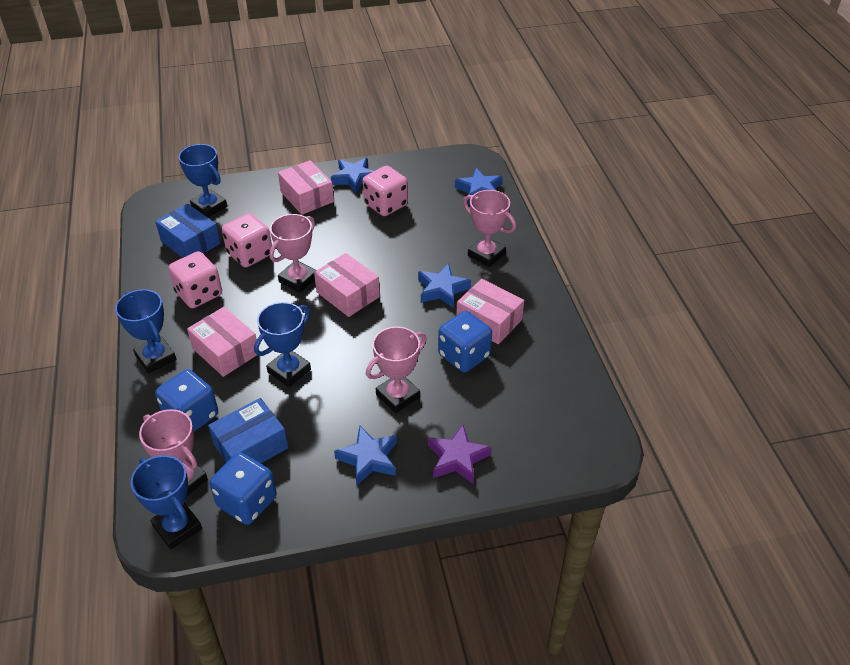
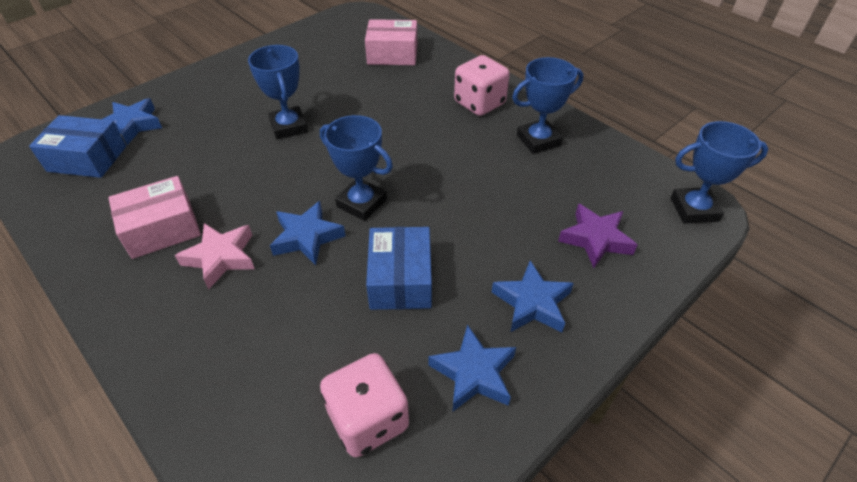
blue dice: [155,369,218,432] [209,452,277,525] [438,311,492,372] = 3 -> none = 0
pink box: [187,307,257,377] [278,160,334,215] [314,253,380,317] [456,279,524,344] = 4 -> [108,176,201,259] [365,19,417,65] = 2
pink dice: [168,251,222,308] [222,213,272,267] [363,166,408,216] = 3 -> [320,353,409,457] [454,55,510,116] = 2
pink star: none = 0 -> [175,223,255,289] = 1
pink trophy: [139,409,208,496] [270,214,317,293] [366,326,427,413] [463,190,516,267] = 4 -> none = 0

